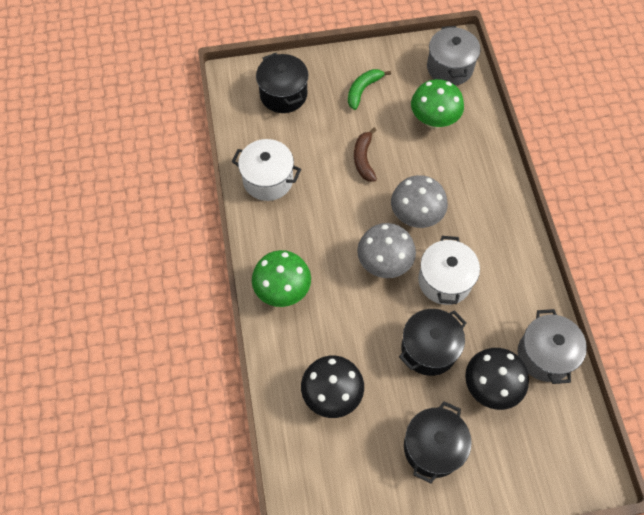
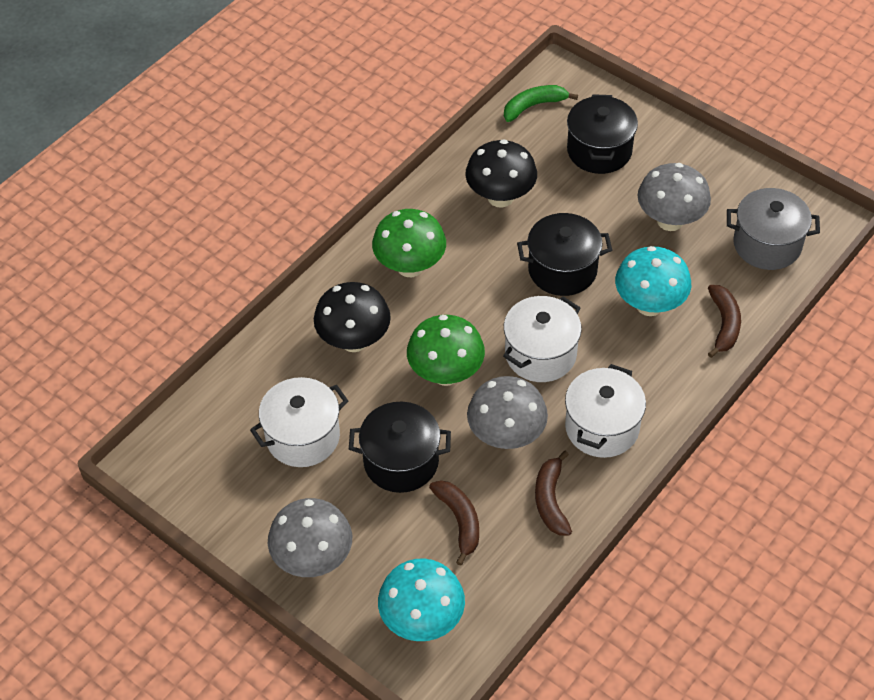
brown banana: [354,127,377,182] = 1 -> [429,480,479,566] [535,451,572,536] [708,285,741,358] = 3
grey mushroom: [357,223,416,278] [391,175,448,228] = 2 -> [268,498,352,577] [467,376,548,449] [638,163,711,231] = 3
grey pot: [427,26,481,85] [518,309,587,384] = 2 -> [727,188,820,270] = 1
turquoise mushroom: none = 0 -> [378,558,465,641] [615,246,691,316] = 2
white pot: [232,139,301,201] [418,236,480,305] = 2 -> [250,377,348,467] [503,296,582,382] [565,364,646,458] = 3

